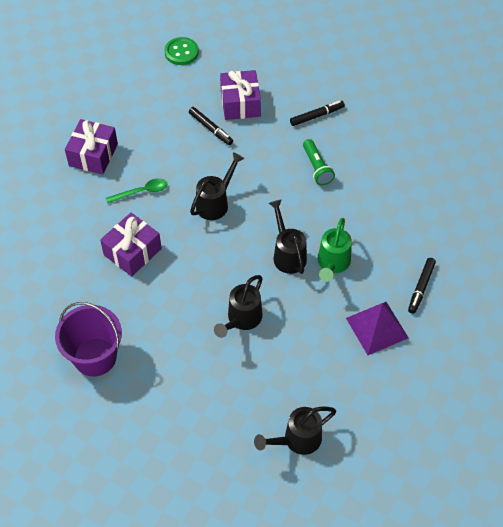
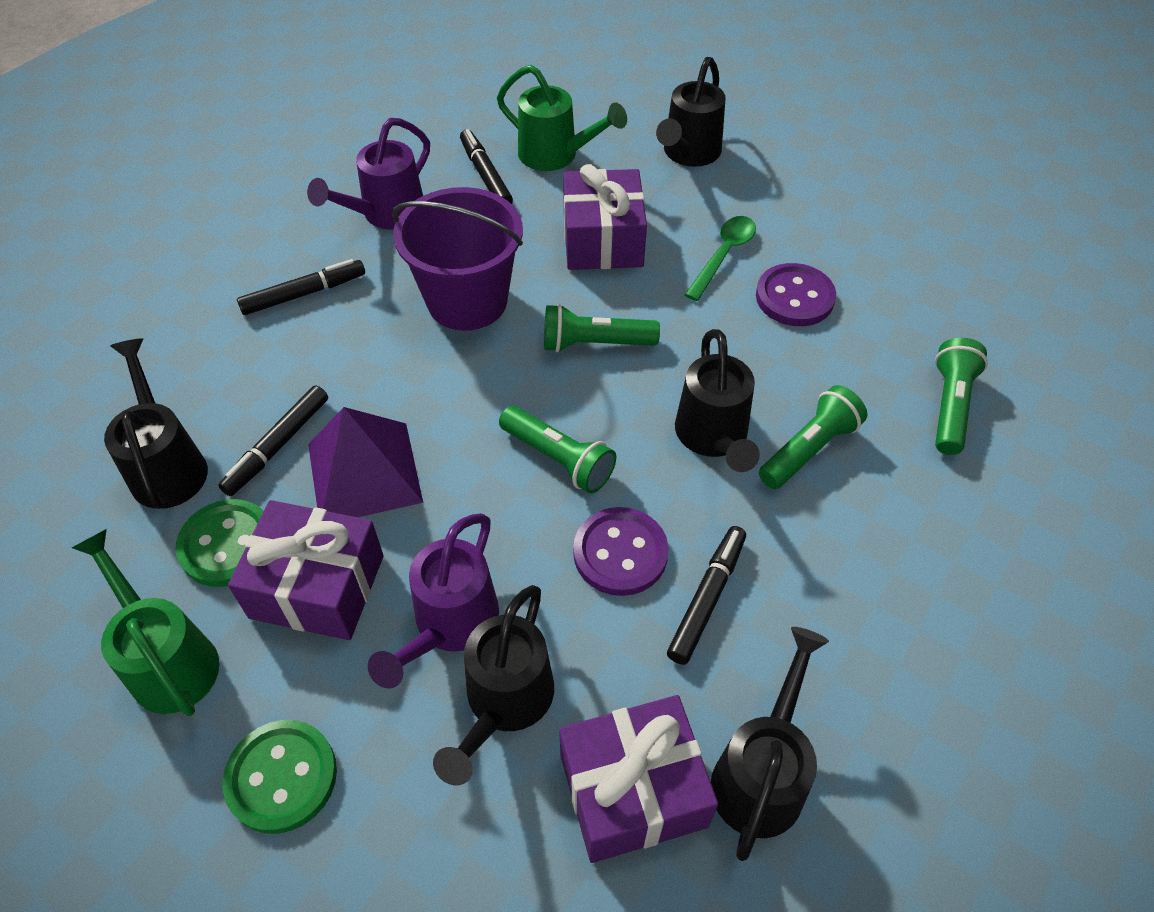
black marker: [189,107,233,145] [290,101,345,126] [408,258,436,314] = 3 -> [218,385,328,496] [237,259,365,315] [460,129,513,204] [667,526,746,665] = 4
black watering can: [190,152,244,220] [214,275,263,338] [254,407,336,455] [269,200,307,274] = 4 -> [104,338,208,509] [433,585,554,785] [656,57,725,167] [675,329,760,472] [711,627,829,861] = 5
green button: [164,37,199,65] = 1 -> [176,499,264,587] [223,720,337,834] = 2
green flashlight: [303,139,335,185] = 1 -> [499,406,616,494] [544,304,660,352] [759,385,868,489] [935,338,988,455] = 4
green watering can: [318,218,352,282] = 1 -> [72,529,220,716] [497,65,627,171] = 2
purple button: none = 0 -> [573,507,668,596] [756,263,836,326] = 2
purple watering can: none = 0 -> [307,118,430,230] [368,513,499,688] = 2

